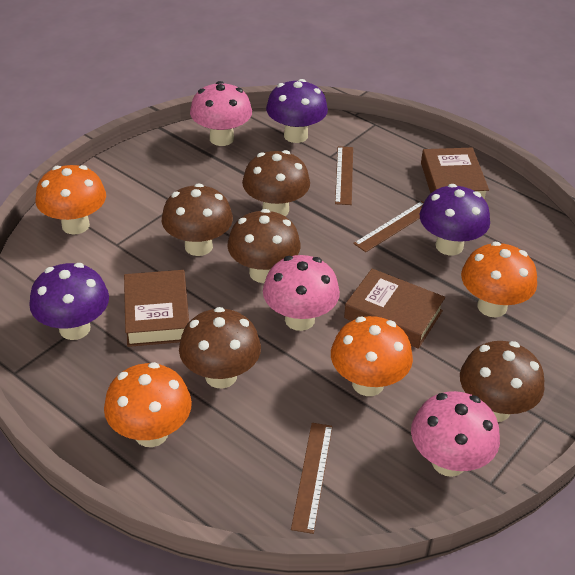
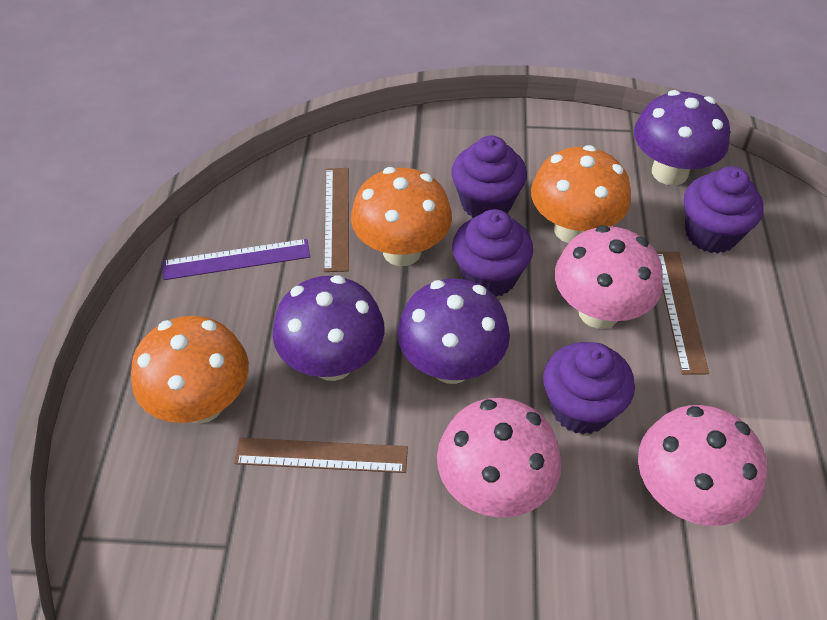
brown book: [124,270,189,347] [344,269,445,349] [421,148,489,201] = 3 -> none = 0
brown mushroom: [162,183,233,256] [179,307,261,388] [227,209,300,283] [242,150,310,216] [460,341,545,422] = 5 -> none = 0
orange mushroom: [35,165,106,235] [104,362,192,447] [331,316,413,396] [461,242,537,317] = 4 -> [131,316,249,423] [351,167,452,266] [531,145,631,243] = 3
purple cupcake: none = 0 -> [451,135,527,218] [452,209,533,297] [543,342,635,435] [684,166,764,253] = 4
purple ruler: none = 0 -> [162,239,310,280] = 1

